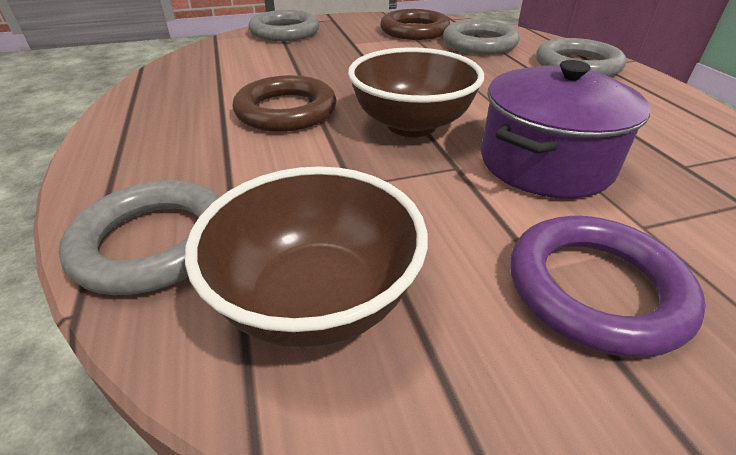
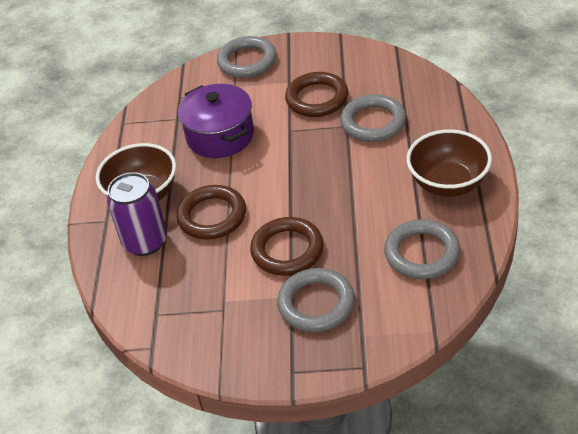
brown ring: [233,75,337,132] [380,9,450,40] = 2 -> [176,185,246,240] [250,217,324,276] [285,72,349,117] = 3
purple can: none = 0 -> [107,172,167,256] = 1
purple ring: [510,216,706,358] = 1 -> none = 0

